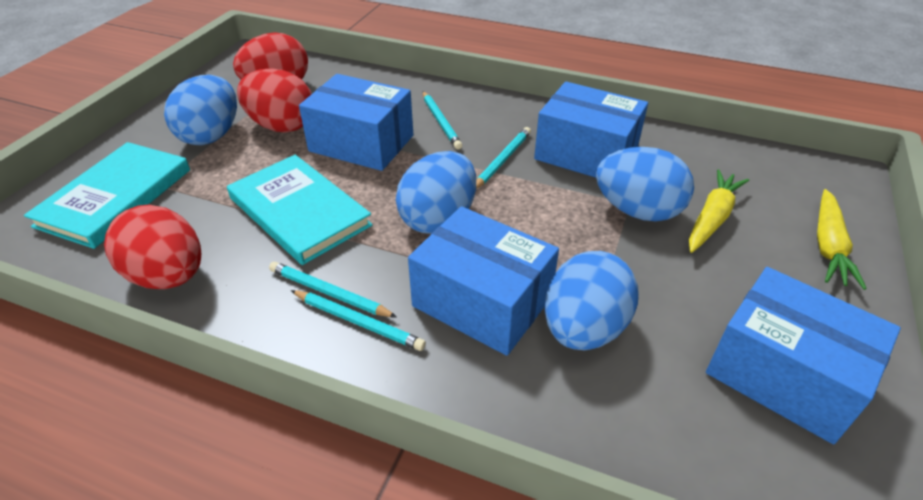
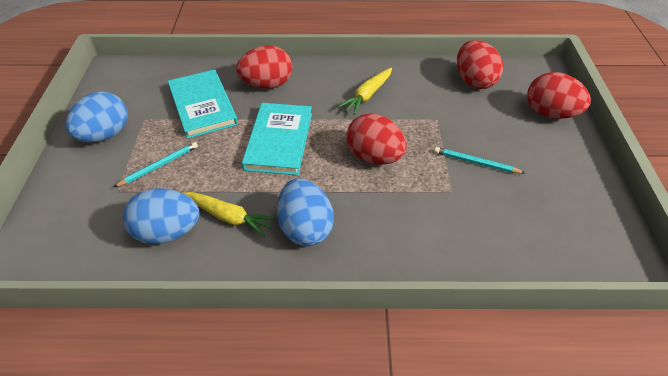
blue box: [299,74,413,171] [408,206,559,356] [534,82,648,178] [706,267,901,444] = 4 -> none = 0
blue egg: [164,75,237,145] [396,151,476,234] [545,251,639,350] [596,147,694,221] = 4 -> [65,92,128,142] [123,188,199,244] [277,178,334,246] = 3
red egg: [104,205,201,289] [233,32,308,79] [237,69,312,133] = 3 -> [236,45,293,89] [346,113,407,165] [457,40,503,89] [527,72,591,119] = 4
turquoise pencil: [269,262,397,318] [291,290,426,351] [423,91,462,149] [476,127,531,189] = 4 -> [114,142,198,187] [434,147,525,174] = 2

